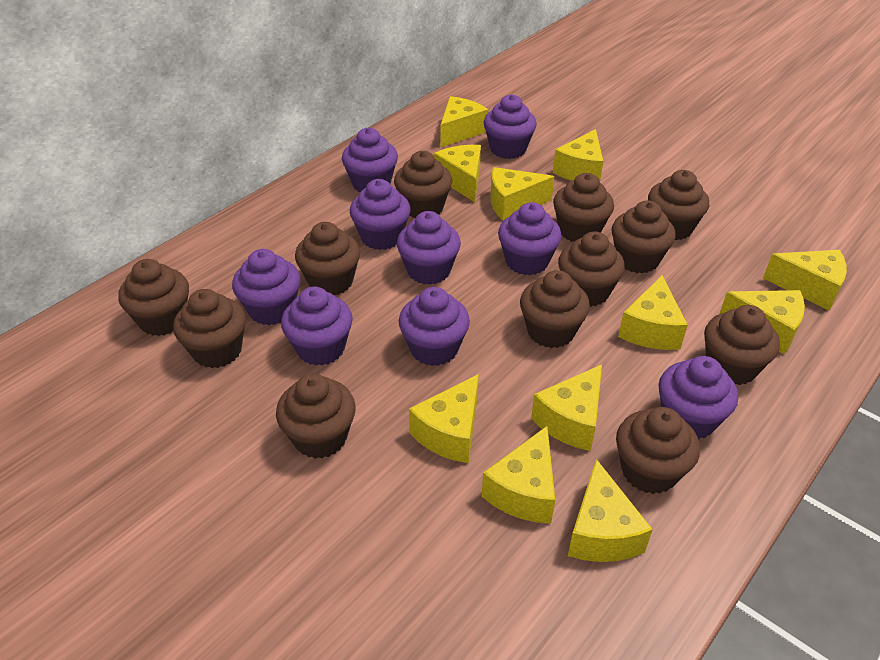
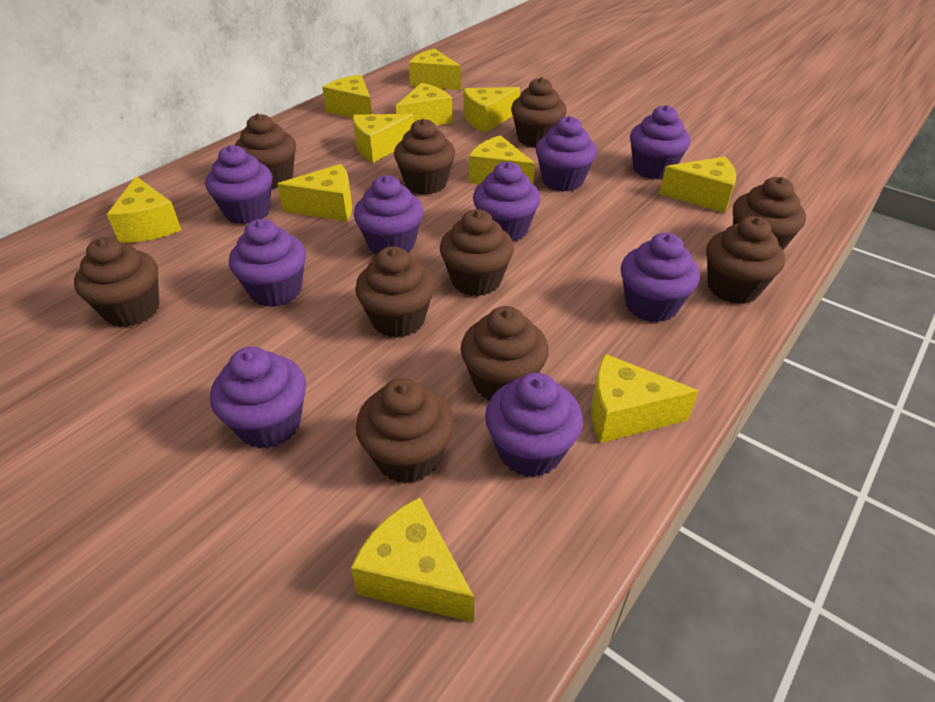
brown cupcake: [118,259,189,336] [173,289,246,368] [276,374,356,459] [295,222,360,295] [394,151,452,218] [520,270,590,348] [553,173,614,242] [558,232,625,307] [612,201,676,273] [616,407,700,494] [648,170,709,240] [704,305,780,385] = 12 -> [74,237,159,327] [235,114,296,189] [355,246,435,338] [356,378,454,483] [394,119,455,195] [440,209,514,296] [461,306,549,401] [511,77,567,148] [706,216,785,304] [733,177,806,250] = 10

